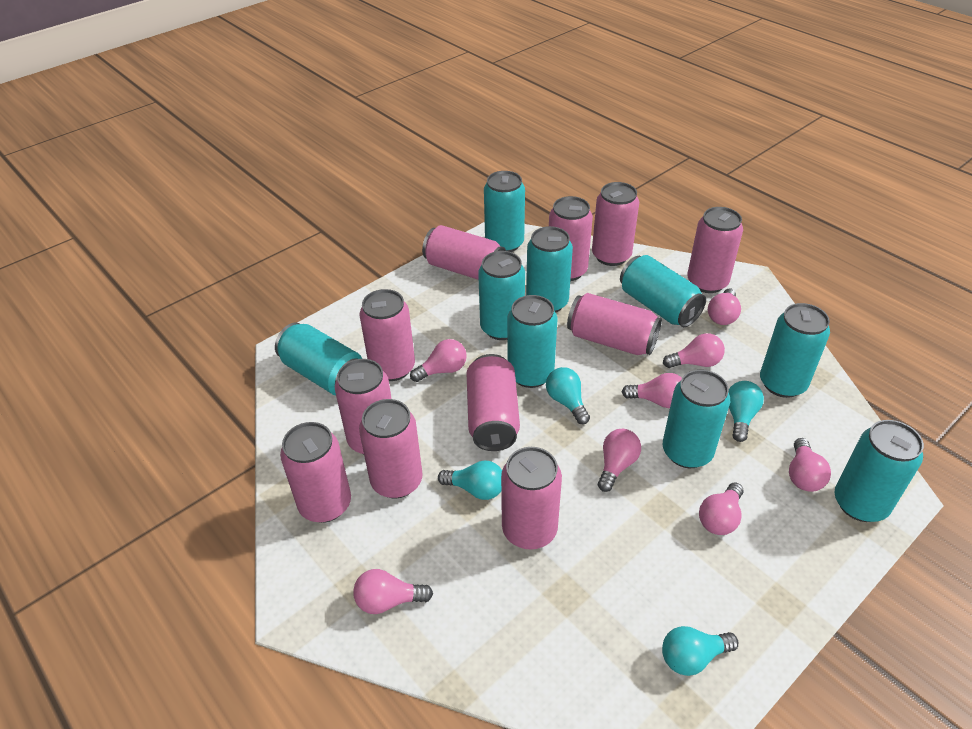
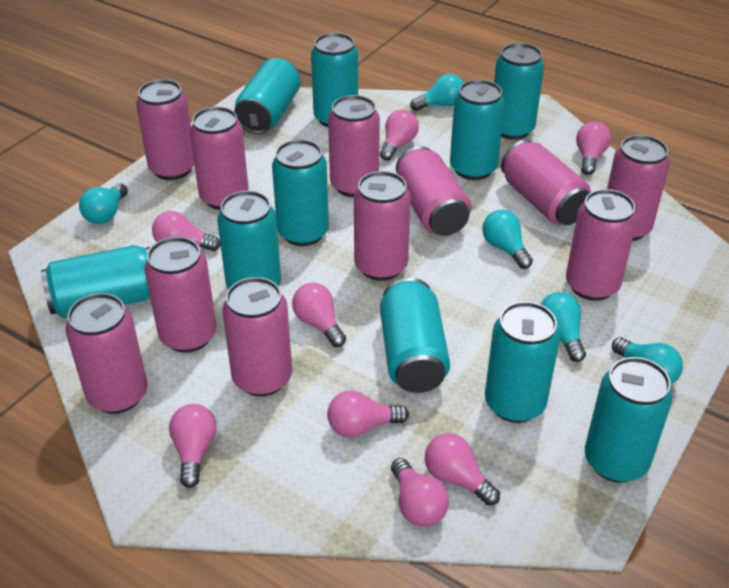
turquoise can: [275,323,362,395] [478,251,525,340] [484,171,525,252] [507,295,557,388] [526,226,573,312] [620,255,706,327] [663,370,730,468] [760,303,830,398] [834,420,924,522] = 9 -> [41,245,150,318] [217,191,281,290] [234,58,301,134] [272,139,329,246] [311,33,358,127] [380,278,450,393] [450,80,505,180] [485,302,560,423] [494,43,544,140] [585,357,673,483] = 10
turquoise light bulb: [438,460,502,500] [546,367,590,424] [662,626,738,676] [729,381,764,442] = 4 -> [79,183,128,224] [410,74,464,111] [482,210,533,269] [541,292,586,362] [612,337,683,384] = 5

